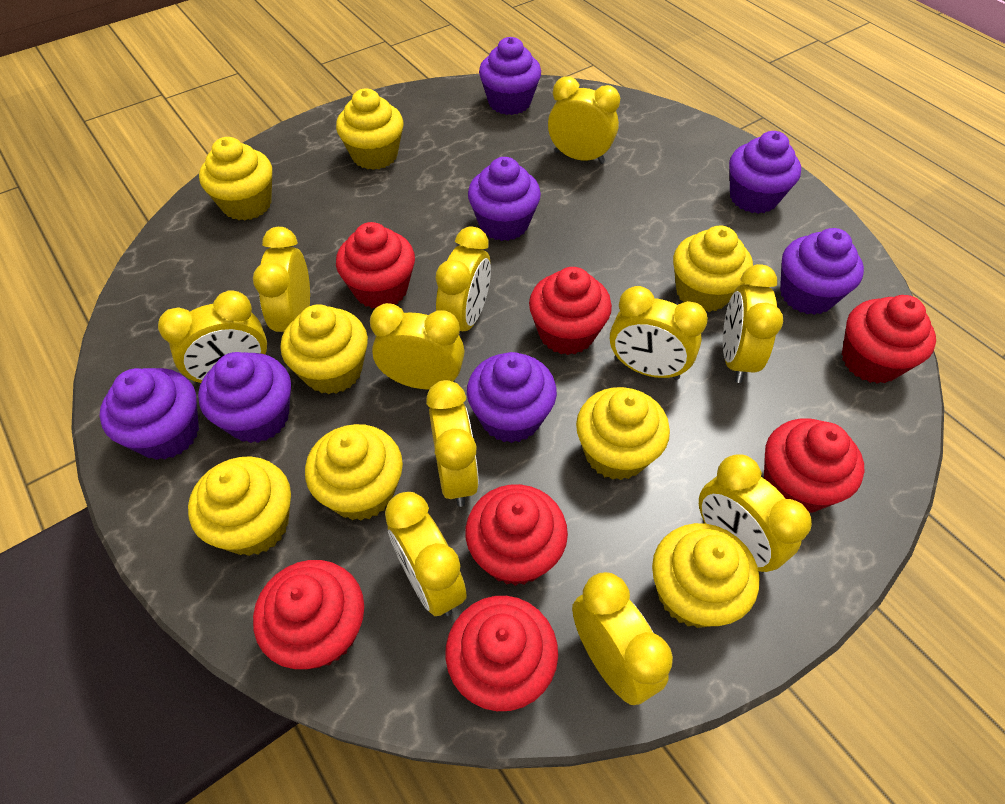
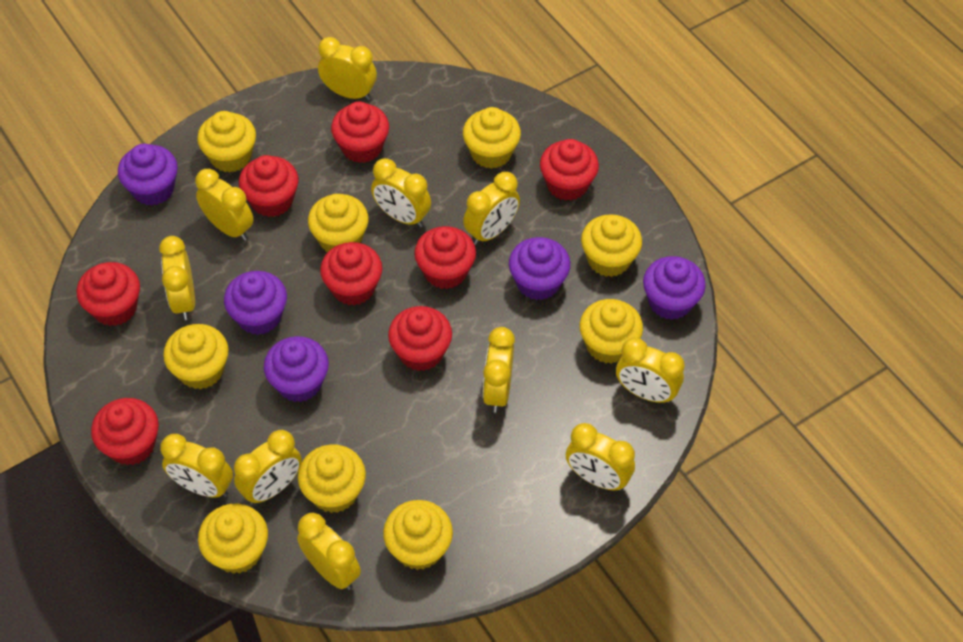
purple cupcake: [99,368,199,460] [198,352,291,443] [467,352,557,443] [468,157,541,241] [479,37,541,115] [729,131,801,214] [780,228,864,315] = 7 -> [118,144,178,206] [224,271,287,335] [264,336,329,402] [509,237,571,300] [643,256,706,320] = 5
red cupcake: [253,560,364,669] [336,222,415,309] [445,596,558,711] [465,484,568,586] [529,267,612,355] [764,418,864,513] [842,295,936,384] = 7 -> [77,262,140,326] [91,398,159,465] [239,155,298,217] [320,242,382,306] [331,101,389,163] [388,306,452,371] [414,226,476,289] [540,139,599,201] = 8
yellow cupcake: [188,456,291,556] [199,137,272,221] [281,304,368,394] [305,424,403,521] [336,88,403,170] [576,387,670,480] [652,523,759,628] [673,225,753,312] = 8 -> [163,324,229,390] [197,111,256,172] [198,504,268,574] [298,444,366,513] [308,194,369,252] [383,500,453,570] [463,107,521,169] [579,299,643,364] [581,214,642,277] = 9

